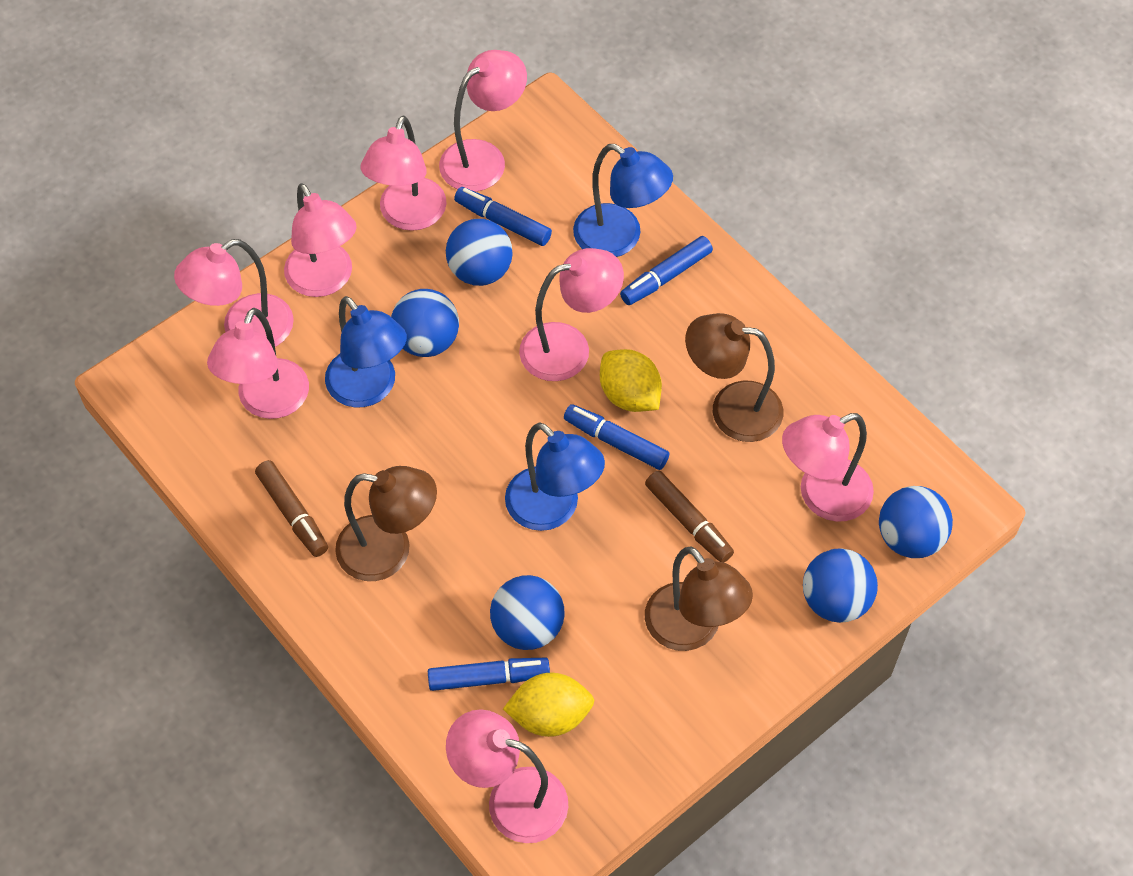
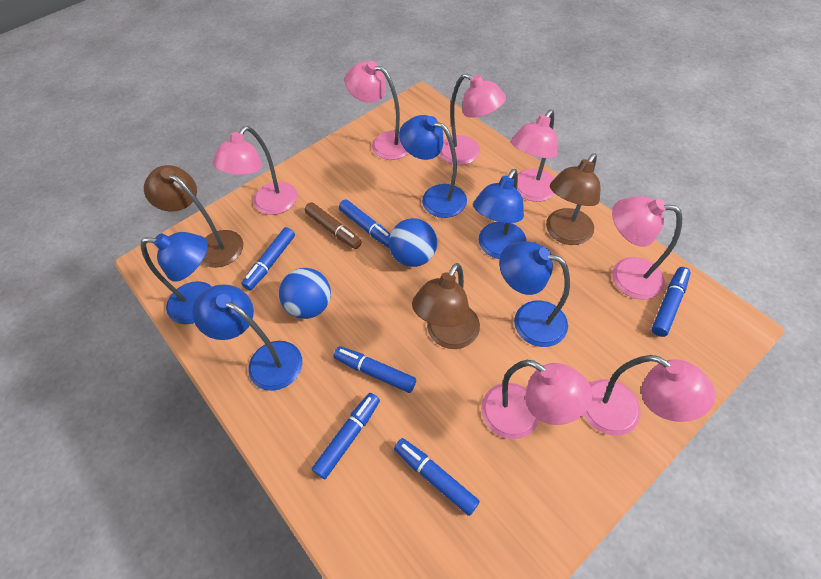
blue ball: [391,289,459,357] [446,219,513,286] [490,575,565,650] [803,548,878,623] [879,486,953,558] = 5 -> [279,268,331,319] [389,218,437,267] = 2
blue lamp: [325,296,407,407] [505,422,605,531] [573,144,673,257] = 3 -> [141,232,212,324] [192,284,302,391] [399,115,467,218] [473,169,527,259] [499,241,570,347] = 5
blue marker: [428,658,550,691] [454,187,552,246] [564,404,669,470] [620,236,713,305] = 4 -> [241,227,295,291] [312,393,380,479] [334,346,416,393] [339,199,390,248] [394,438,480,516] [651,267,691,337] = 6
brown marker: [255,460,328,557] [645,470,734,562] = 2 -> [304,202,362,249] = 1
pink lamp: [174,239,294,347] [207,308,309,419] [284,183,357,297] [361,116,447,231] [439,50,527,192] [446,709,568,843] [519,248,624,381] [782,413,874,522] = 8 -> [213,126,297,215] [345,61,409,160] [439,73,506,165] [481,360,592,439] [511,110,557,202] [583,355,715,436] [612,196,682,300] = 7
yellow lemon: [503,673,594,737] [600,349,662,412] = 2 -> none = 0

